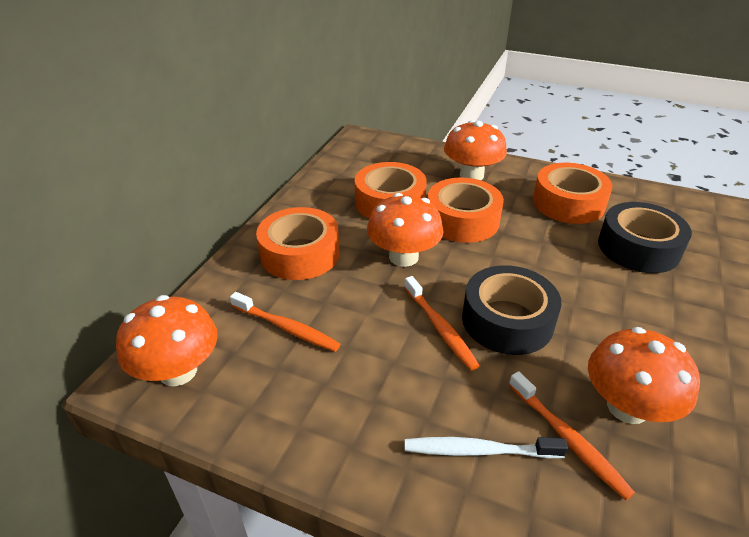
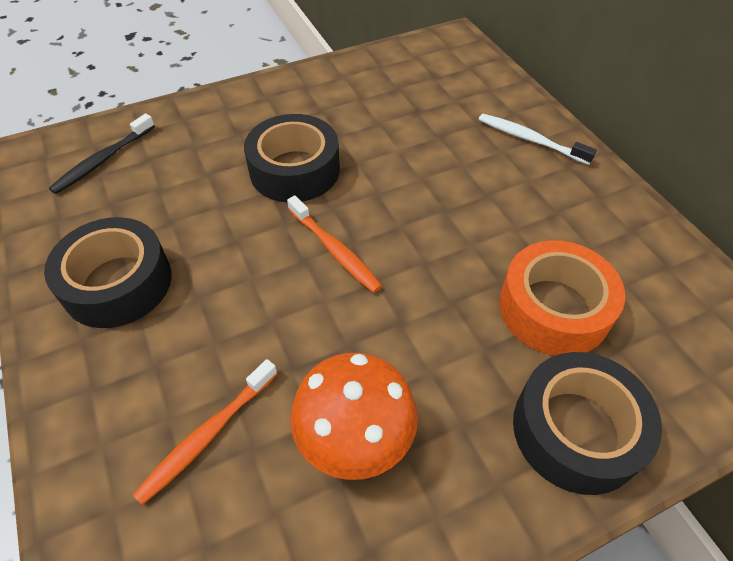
black tape: [462,265,561,355] [598,202,692,273] = 2 -> [44,217,172,328] [244,114,340,202] [513,352,662,495] = 3
black toothbrush: none = 0 -> [49,113,155,194] = 1
orange mushroom: [116,295,218,386] [367,193,443,267] [444,120,507,180] [588,327,700,424] = 4 -> [290,353,418,480] = 1
orange tape: [256,207,339,280] [355,162,427,219] [427,178,504,243] [533,163,613,224] = 4 -> [499,240,625,356] = 1
orange toothbrush: [230,292,340,352] [404,276,480,370] [509,371,635,500] = 3 -> [133,359,277,505] [287,195,382,293] = 2

